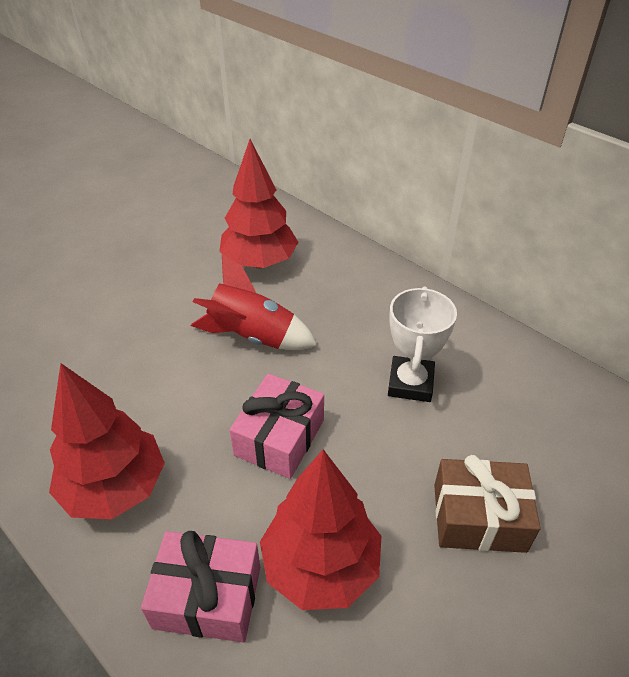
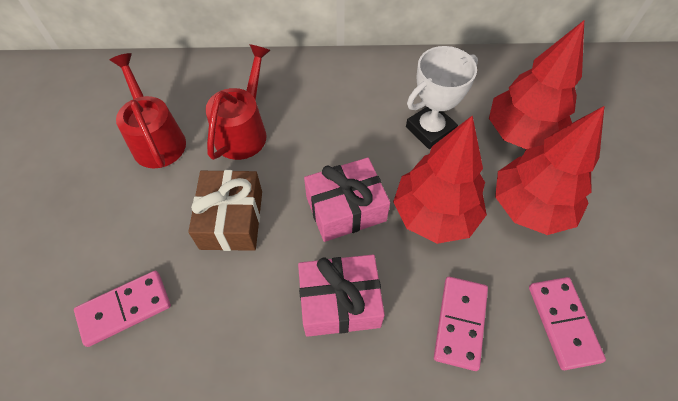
pink domino: none = 0 -> [74,271,171,347] [434,277,488,371] [529,277,606,370] = 3
red rocket: [191,254,317,350] = 1 -> none = 0
red watering can: none = 0 -> [110,53,186,168] [205,44,271,160] = 2

